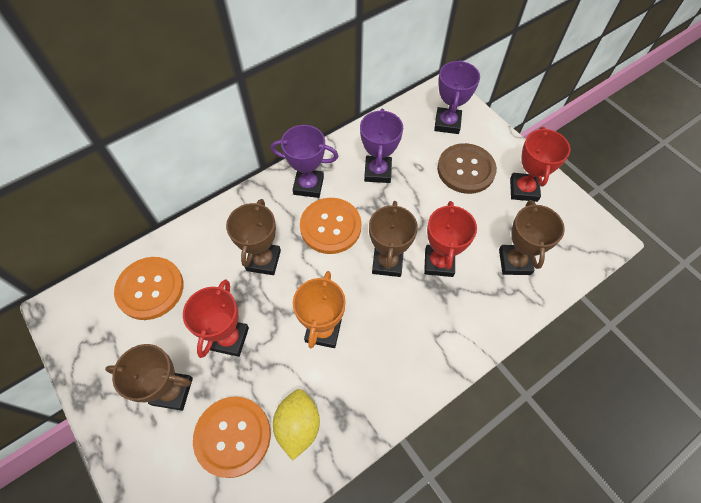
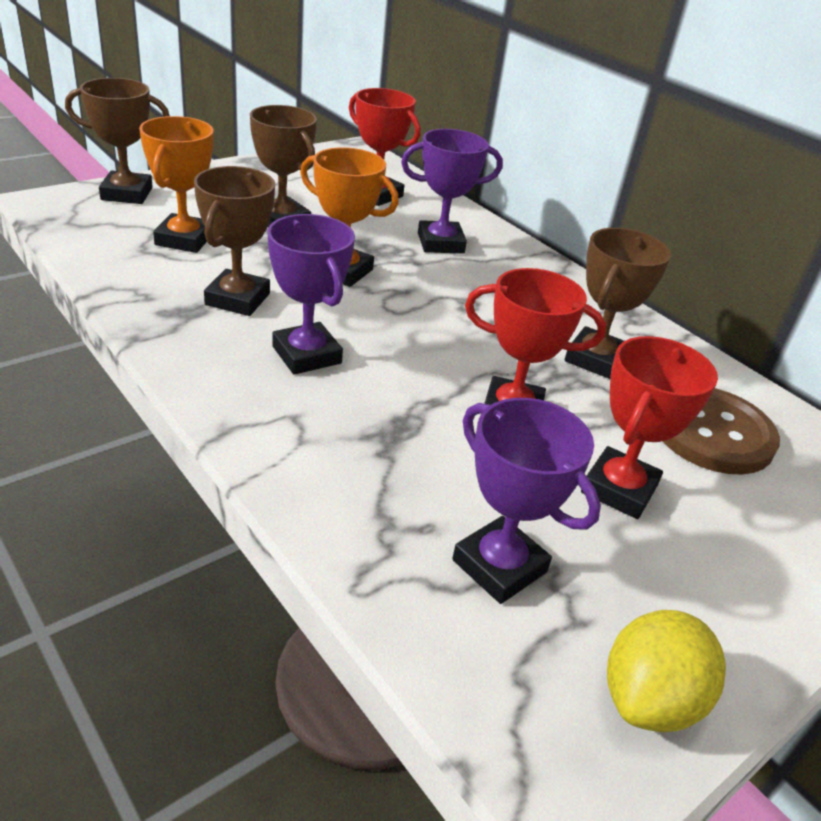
orange button: [114,257,183,320] [193,396,271,478] [300,198,361,254] = 3 -> none = 0
orange trophy: [293,271,346,348] = 1 -> [139,116,214,253] [300,147,399,287] = 2

